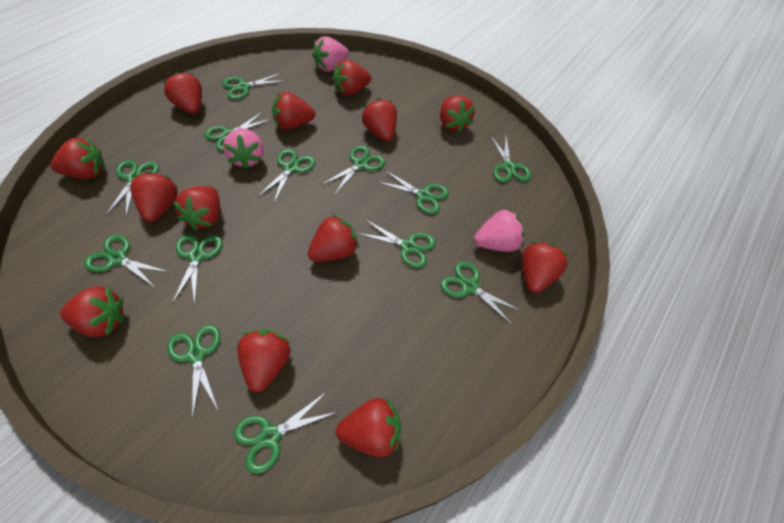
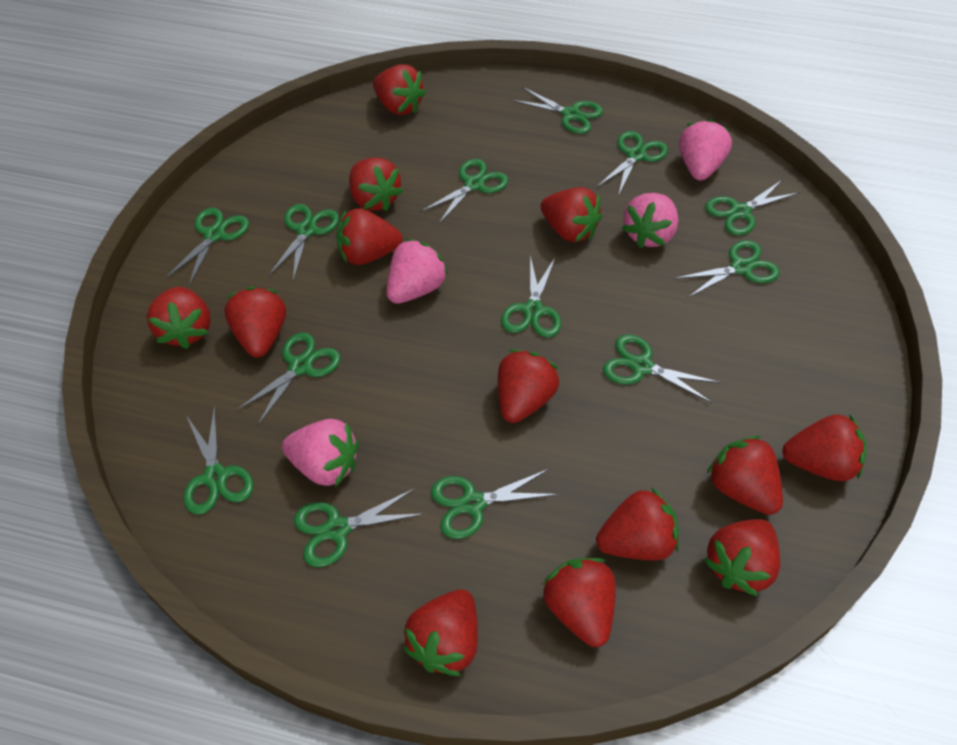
pink strawberry: [223,128,264,169] [312,36,349,72] [474,208,525,252] = 3 -> [282,419,359,487] [386,239,448,304] [622,193,678,248] [679,119,732,181] = 4

